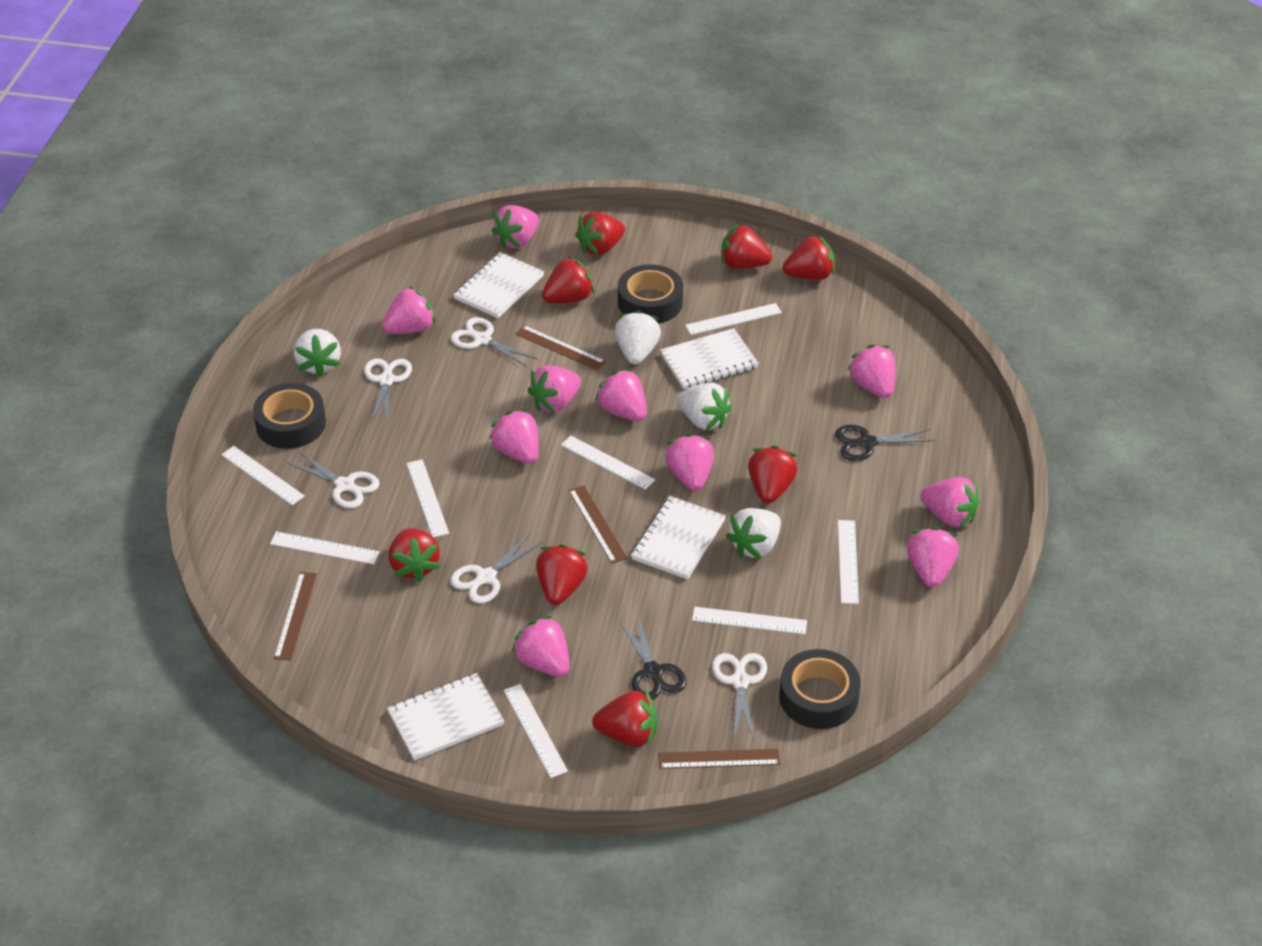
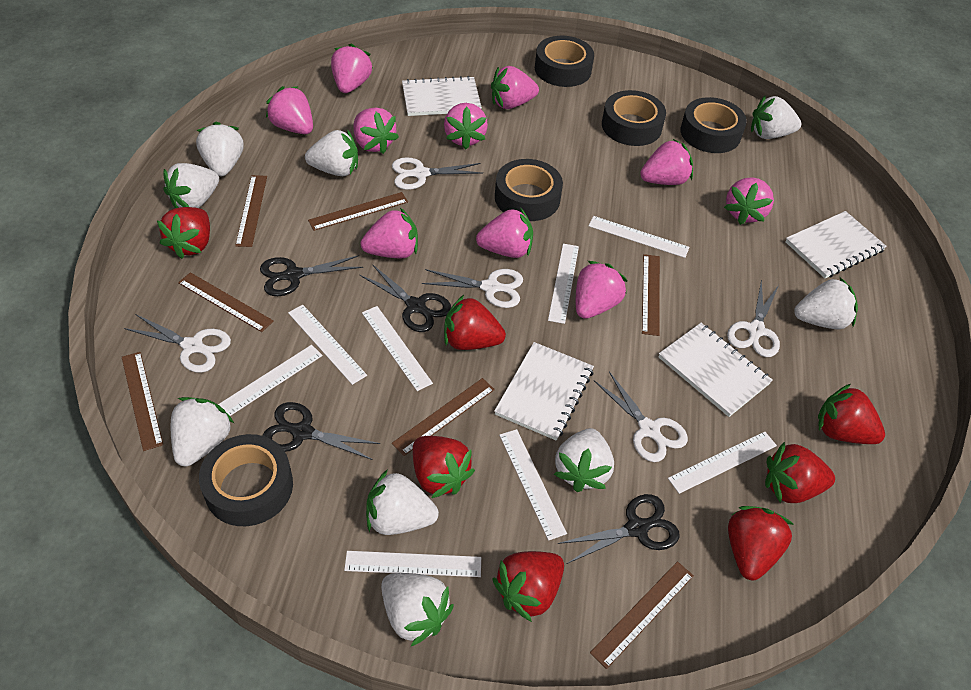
black scissors: [619,615,687,700] [835,425,935,461] = 2 -> [260,255,363,296] [262,402,380,460] [360,264,451,332] [558,494,680,564] = 4
black tape: [253,383,326,449] [618,264,683,324] [779,649,861,729] = 3 -> [199,434,293,526] [495,159,563,221] [535,36,594,87] [602,90,666,146] [680,97,747,153] = 5
brown ruler: [274,572,317,661] [515,325,606,371] [569,485,627,564] [658,749,780,769] = 4 -> [122,352,163,451] [178,272,274,332] [235,175,267,247] [308,192,408,231] [392,378,495,456] [590,561,694,669] [642,254,660,336] = 7
red strawberry: [388,528,440,582] [536,544,588,605] [542,257,594,303] [575,212,625,256] [592,689,657,747] [721,224,772,269] [748,445,798,503] [783,235,835,280] = 8 -> [157,207,210,259] [413,436,475,498] [444,295,506,350] [493,551,564,622] [728,506,794,580] [765,442,835,503] [818,384,885,444] = 7
white strawberry: [294,329,341,377] [615,310,661,364] [677,383,732,430] [726,508,781,559] = 4 -> [163,163,219,208] [171,397,234,466] [196,122,243,176] [305,130,358,176] [366,469,439,535] [381,573,454,646] [554,428,614,492] [751,96,801,139] [794,278,858,329] = 9

